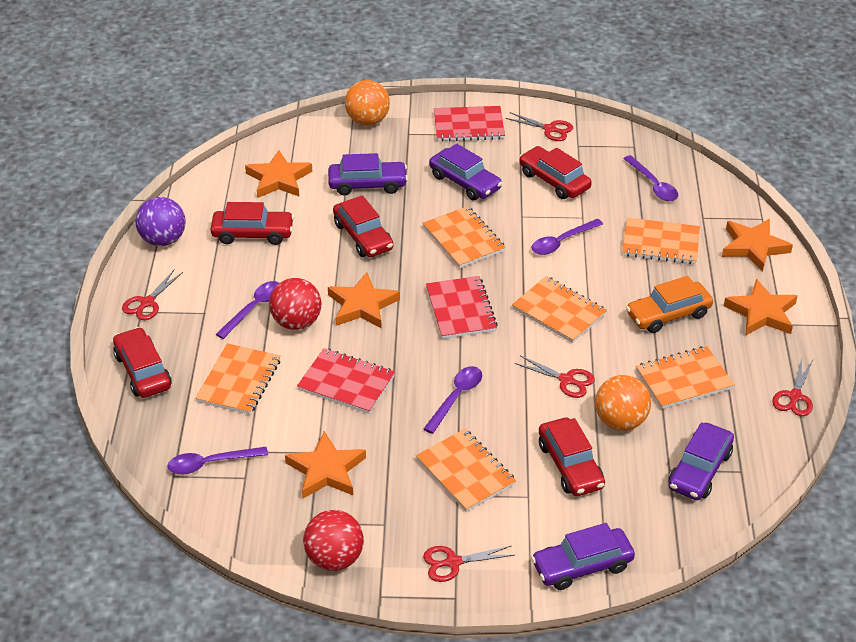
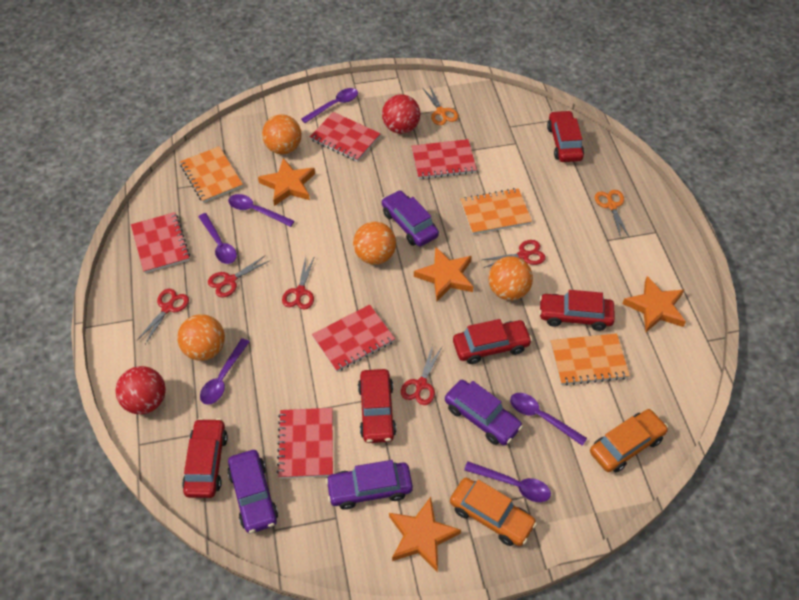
orange ball: [345,80,390,125] [595,375,651,431] = 2 -> [177,314,225,361] [262,114,302,154] [353,222,396,265] [488,256,533,300] = 4
orange car: [626,276,713,333] = 1 -> [450,478,537,546] [590,409,668,472] = 2
orange notebook: [195,343,280,415] [416,429,516,512] [423,206,506,268] [512,276,607,343] [622,218,700,264] [636,346,735,409] = 6 -> [180,146,243,203] [460,188,532,235] [550,333,630,386] = 3
orange scissors: none = 0 -> [423,87,459,125] [595,190,629,237] = 2
orange star: [245,150,312,198] [285,431,366,499] [328,272,400,329] [722,219,793,272] [724,279,797,336] = 5 -> [258,158,315,206] [389,497,461,572] [414,247,473,301] [622,276,686,332] = 4
purple ball: [136,197,186,246] = 1 -> none = 0
purple spoon: [168,447,268,474] [216,281,279,339] [424,366,482,434] [532,219,603,255] [623,155,678,201] = 5 -> [198,213,237,264] [200,338,249,405] [228,194,294,227] [301,88,358,123] [464,461,551,502] [510,393,587,446] = 6
red notebook: [297,348,395,414] [426,276,498,339] [434,106,505,142] = 3 -> [131,212,190,273] [277,408,333,479] [310,112,381,162] [312,305,395,372] [411,139,477,179] = 5

